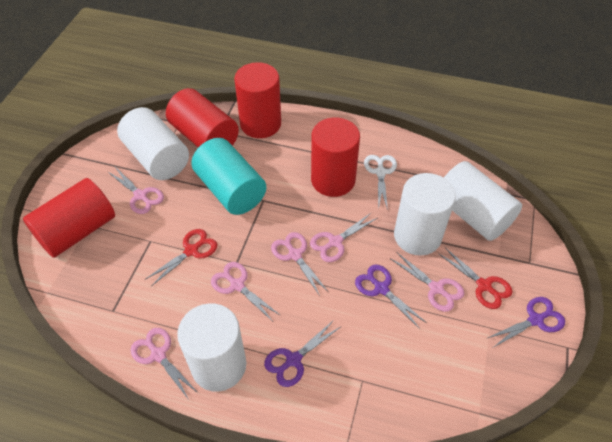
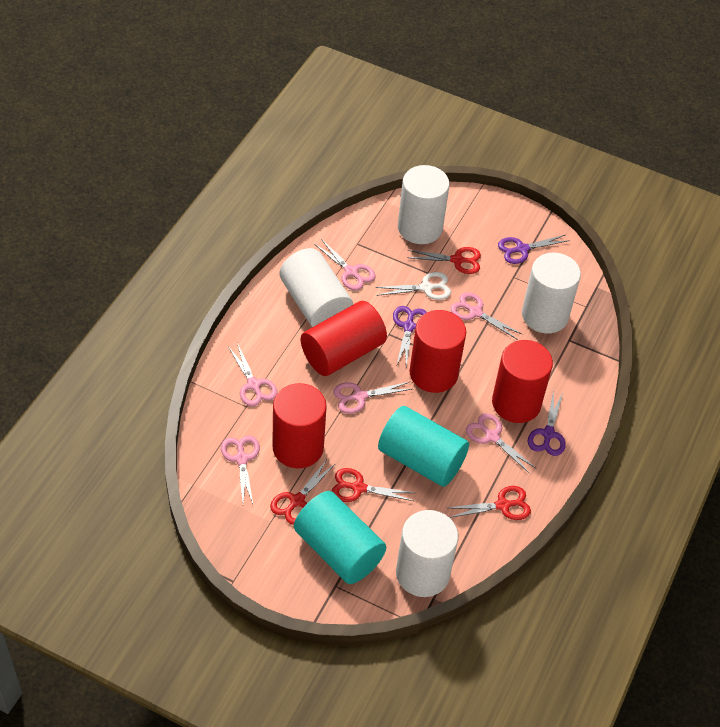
red scissors: [146,229,217,286] [438,248,512,309] = 2 -> [270,459,335,525] [332,468,415,502] [407,247,481,274] [448,486,531,520] = 4
turquoise cylinder: [191,138,266,215] = 1 -> [294,491,386,584] [378,406,469,487] = 2

